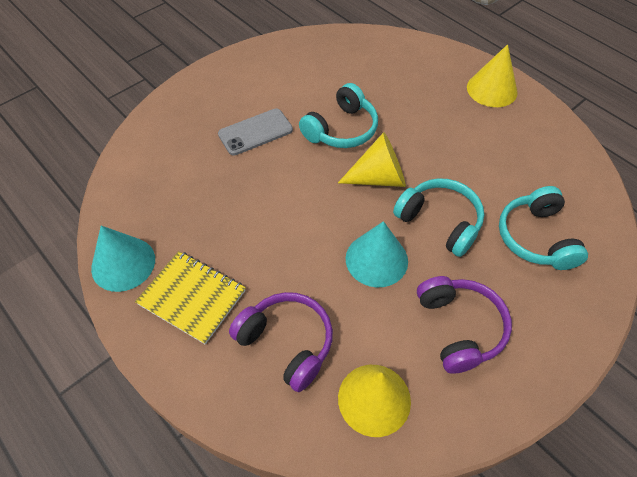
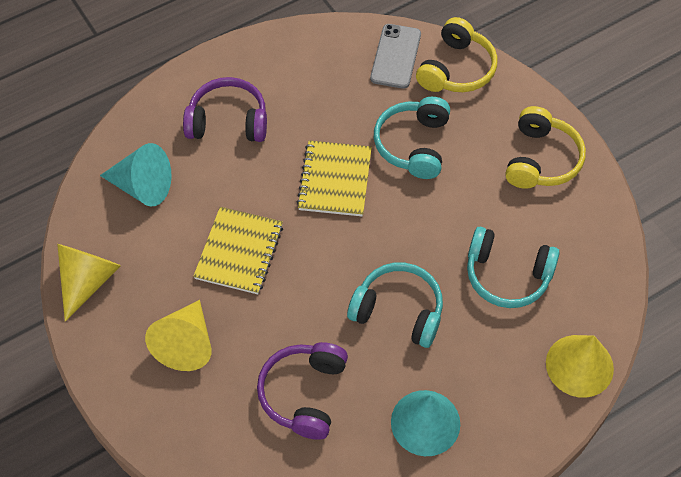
yellow headphones: none = 0 -> [416,17,497,92] [505,106,586,189] = 2
yellow notebook: [135,251,246,344] = 1 -> [193,207,283,294] [296,140,372,216] = 2

